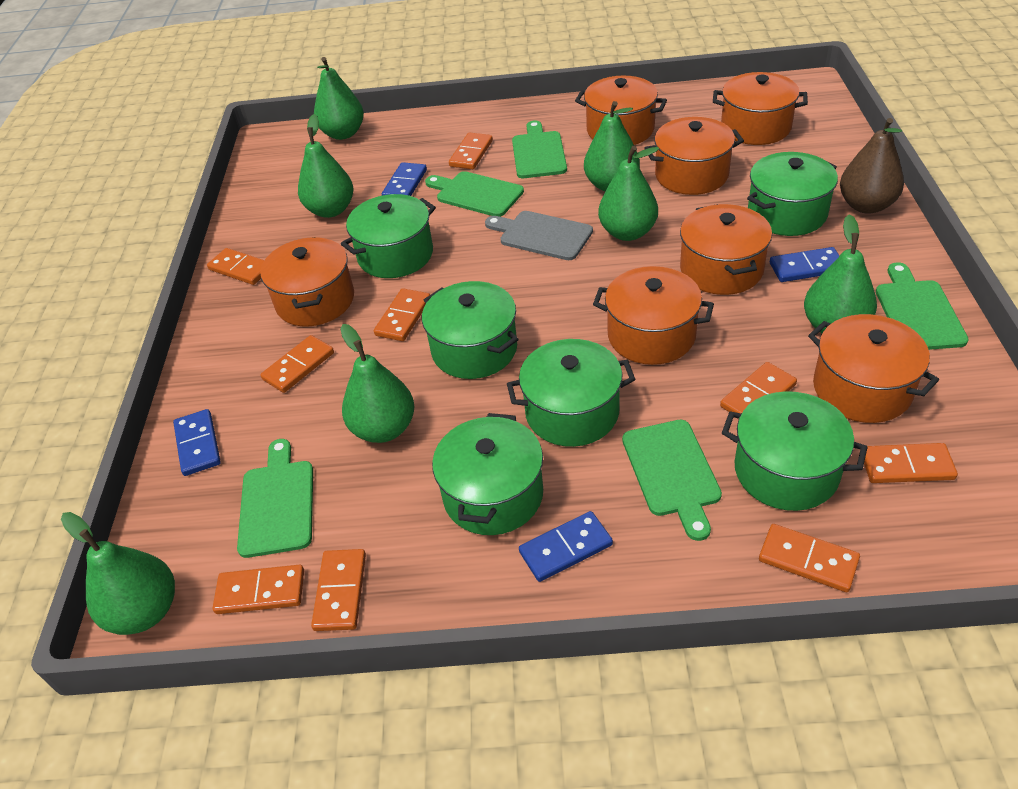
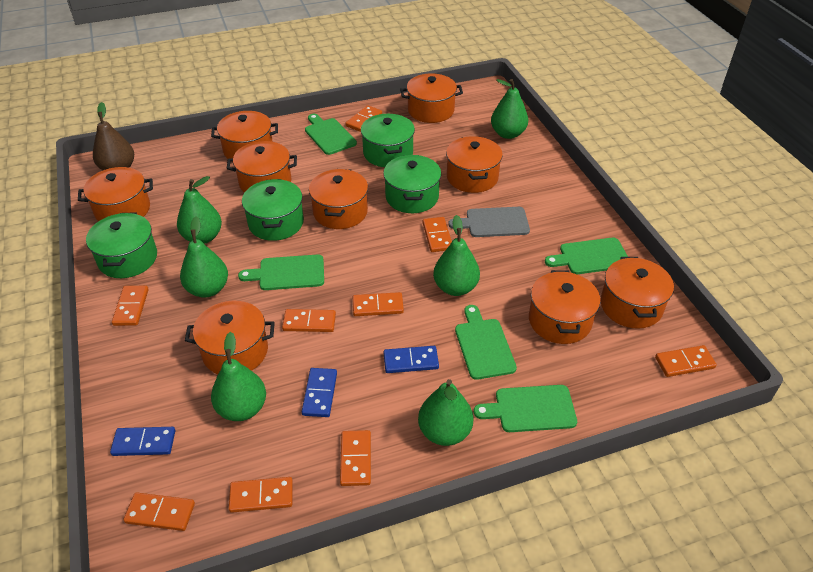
blue domino: [173,409,221,476] [382,162,427,196] [519,511,613,582] [770,247,839,282] = 4 -> [110,427,175,456] [302,368,337,417] [384,346,439,373] = 3
green pear: [61,512,175,635] [298,114,353,218] [314,57,364,140] [340,324,415,443] [584,101,640,192] [598,146,659,241] [804,215,877,333] = 7 -> [177,176,222,244] [180,216,228,298] [211,332,266,421] [418,379,474,446] [433,215,480,296] [491,79,528,139] = 6
green pot: [341,194,436,278] [422,281,519,379] [432,413,543,535] [507,339,635,447] [722,391,868,511] [747,152,838,236] = 6 -> [86,212,157,278] [242,179,304,241] [361,114,415,167] [383,155,441,213] = 4
orange pot: [260,237,354,326] [575,76,667,145] [593,266,714,365] [644,117,744,195] [680,204,772,295] [713,72,808,145] [808,314,939,423] = 7 -> [78,167,153,221] [185,301,275,374] [211,111,278,159] [227,141,297,193] [309,169,368,229] [400,74,463,123] [446,136,503,193] [529,270,600,344] [600,257,674,329] = 9

